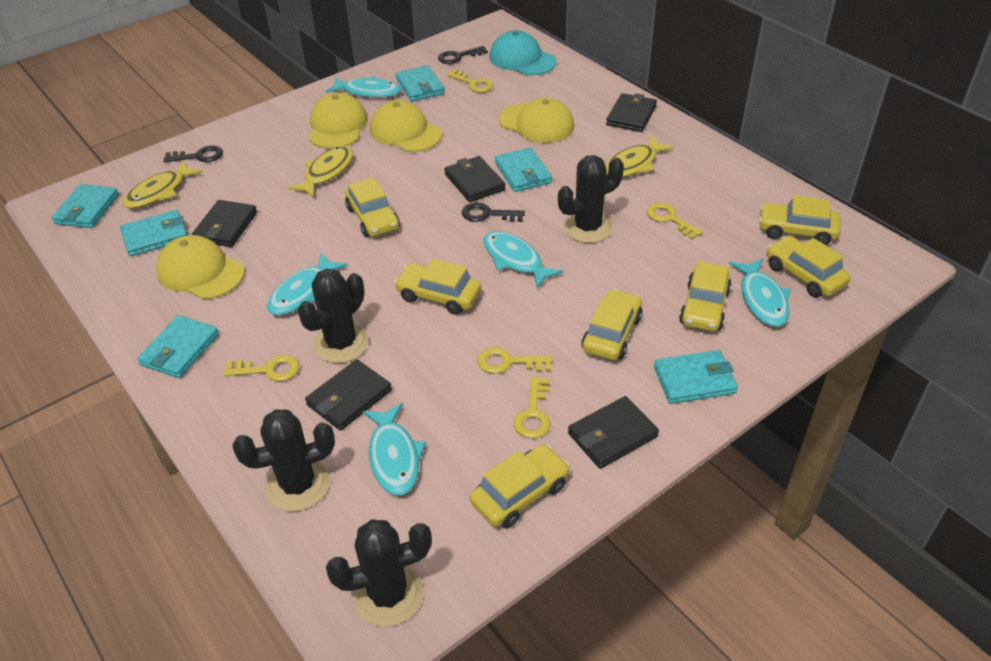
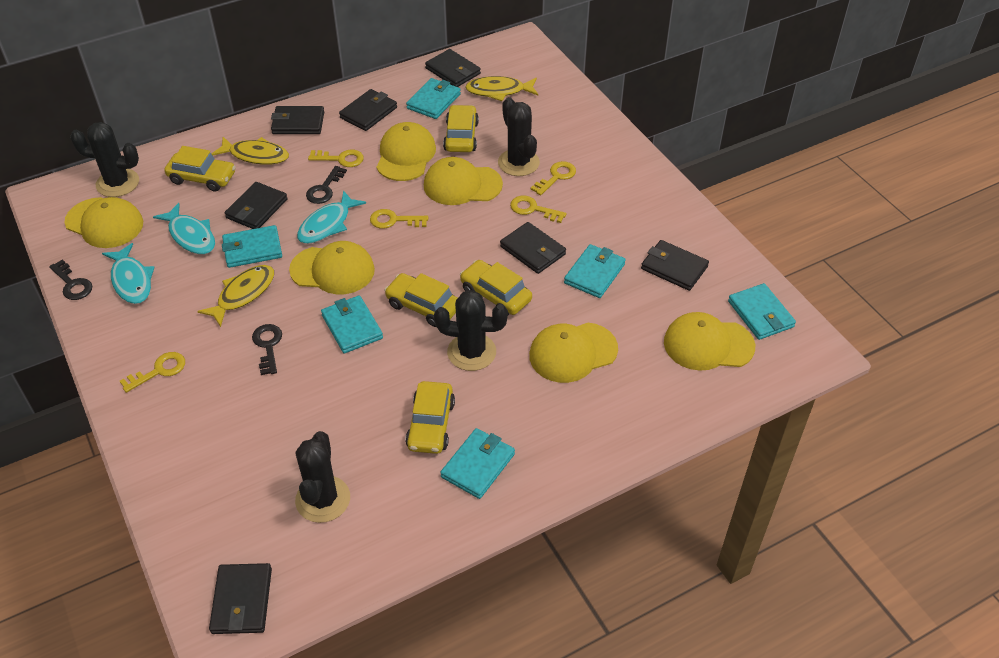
black wallet: [192,200,257,247] [305,359,392,431] [444,156,506,202] [568,396,659,469] [606,93,657,132] = 5 -> [209,563,272,634] [225,182,288,229] [271,106,324,134] [339,89,397,131] [425,49,481,87] [500,222,566,274] [641,240,709,291] = 7
turquoise cap: [489,30,556,76] = 1 -> none = 0
turquoise fish: [267,253,348,315] [326,76,401,98] [362,403,426,495] [483,231,563,289] [729,258,791,327] = 5 -> [102,243,155,304] [153,203,215,254] [297,190,366,244] = 3
yellow cap: [156,235,245,299] [309,93,368,149] [370,100,442,152] [499,97,574,143] = 4 -> [64,197,143,248] [289,241,375,294] [376,122,436,181] [424,157,503,205] [529,323,618,383] [664,312,755,371] = 6
yellow car: [345,177,400,237] [394,259,481,315] [470,444,570,528] [581,289,643,360] [679,261,732,331] [759,195,841,245] [767,236,851,298] = 7 -> [164,146,236,192] [384,273,458,327] [405,381,455,454] [443,105,479,152] [460,260,532,315] = 5

